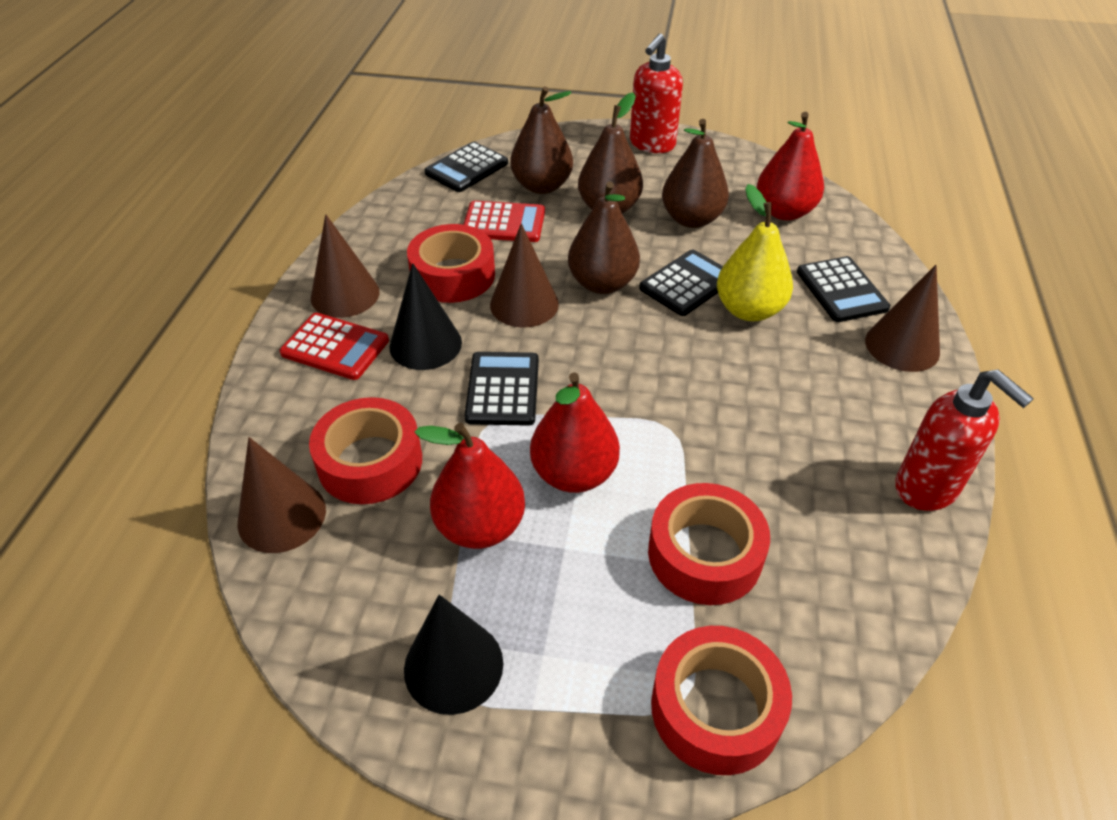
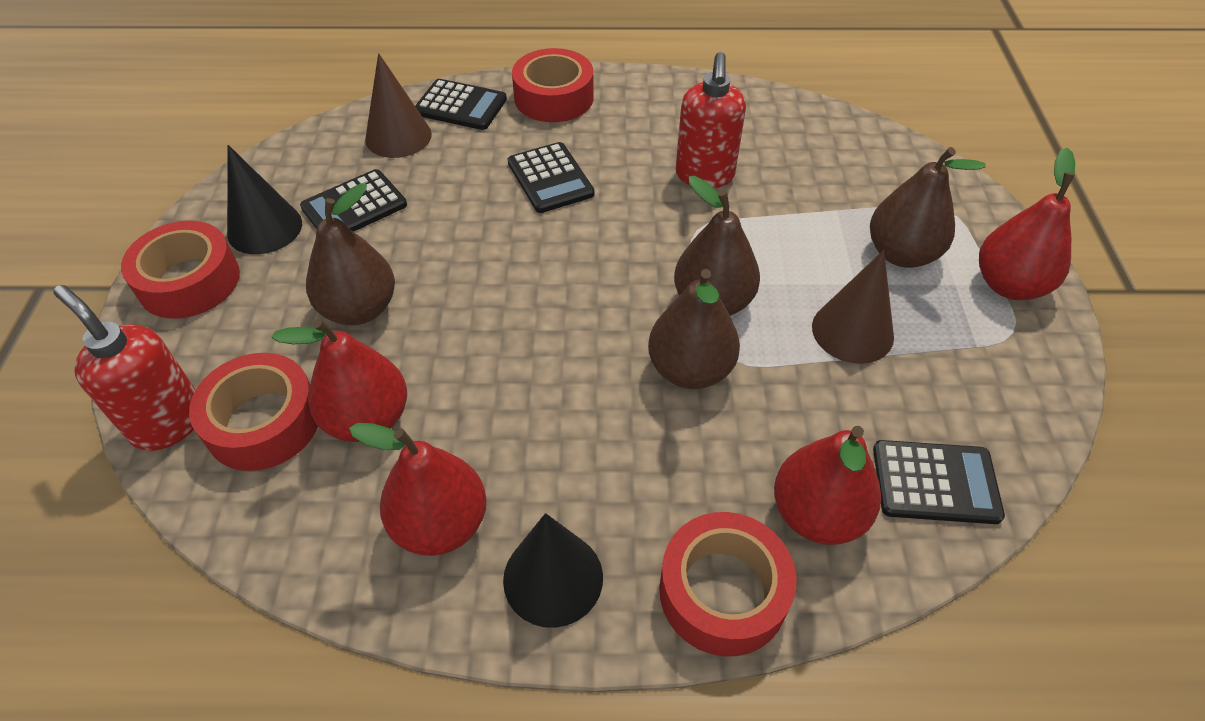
brown cone: [237,437,326,553] [311,214,380,318] [490,223,559,328] [865,265,940,372] = 4 -> [365,53,432,158] [812,250,894,364] = 2
red calculator: [280,313,389,380] [463,201,545,242] = 2 -> none = 0
red pear: [414,423,525,549] [530,373,620,493] [757,112,824,220] = 3 -> [271,319,407,442] [349,423,487,556] [774,426,881,545] [979,147,1075,300] = 4
yellow pear: [717,184,793,321] = 1 -> none = 0

